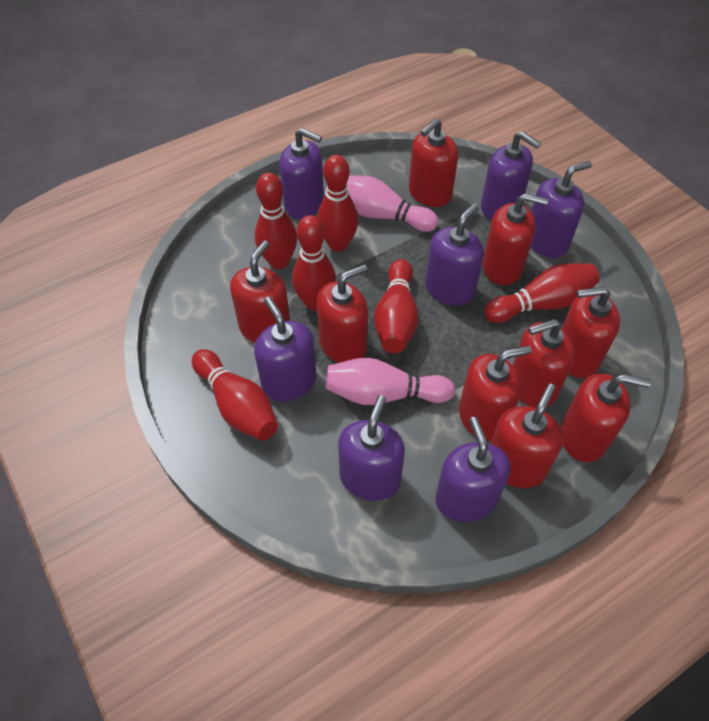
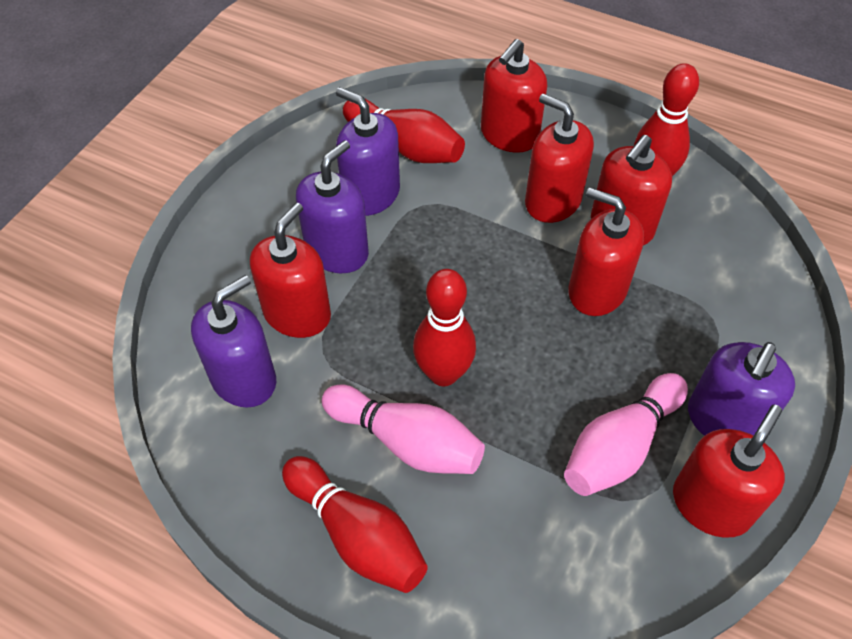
purple soap dispenser: [254,297,317,401] [279,128,324,219] [338,395,405,501] [425,203,484,306] [435,417,510,522] [481,131,541,220] [531,161,592,258] = 7 -> [191,275,276,408] [296,140,369,273] [336,87,400,216] [688,342,795,436] = 4
red bowling pin: [192,349,278,441] [255,173,297,269] [292,215,336,311] [317,155,358,252] [374,259,419,354] [484,263,600,323] = 6 -> [282,456,428,593] [343,98,465,163] [413,269,476,386] [634,63,699,176] = 4
red soap dispenser: [230,241,290,343] [317,265,368,363] [409,118,458,207] [459,346,532,441] [483,193,548,285] [490,384,564,488] [513,319,575,408] [560,374,651,462] [562,287,620,378] = 9 -> [250,203,331,338] [481,39,547,153] [525,94,594,223] [568,187,644,316] [591,135,672,245] [673,405,785,538] = 6

